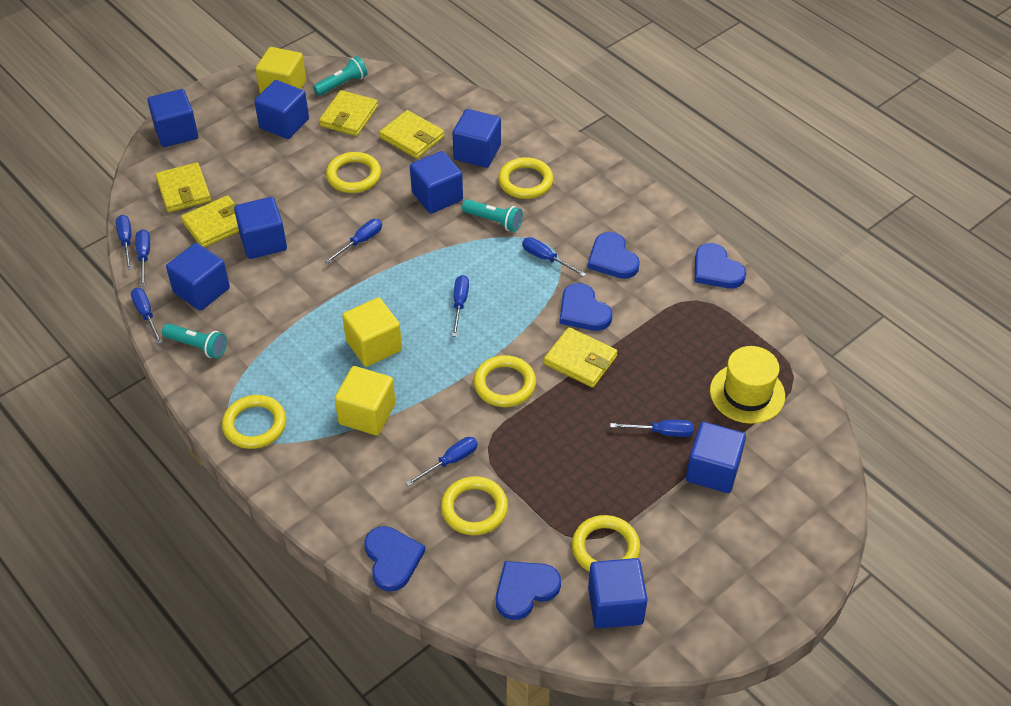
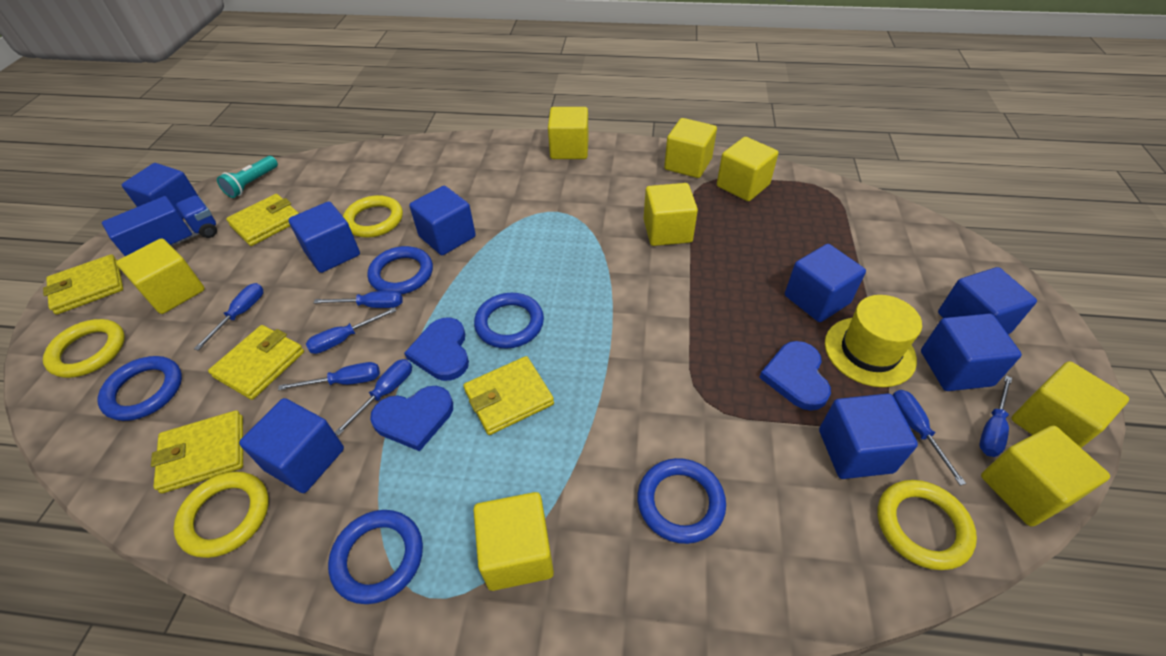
blue heart: [365,526,425,591] [496,561,561,620] [559,283,612,331] [587,232,640,279] [695,243,746,288] = 5 -> [370,386,453,451] [404,317,469,381] [759,341,831,411] = 3
blue ring: none = 0 -> [97,356,182,421] [328,510,423,604] [367,246,433,294] [474,293,544,349] [637,458,726,544] = 5
blue screwdriver: [116,215,132,270] [131,288,163,344] [135,229,150,287] [325,219,382,264] [406,437,478,486] [452,275,469,337] [522,237,586,277] [610,420,694,437] = 8 -> [194,283,263,350] [278,362,380,390] [306,307,397,354] [314,291,403,308] [334,359,412,436] [893,390,966,485] [979,376,1012,457] = 7
blue truck: none = 0 -> [102,196,217,256] = 1
turquoise flashlight: [162,323,227,359] [313,56,367,96] [462,199,523,232] = 3 -> [217,156,278,198] = 1
yellow cube: [255,47,306,94] [335,366,396,435] [342,297,402,367] = 3 -> [116,239,205,314] [473,492,554,591] [548,107,589,159] [644,183,698,246] [664,118,717,178] [717,137,778,201] [981,426,1110,527] [1011,361,1129,448] = 8
yellow ring: [222,395,286,449] [326,152,381,193] [441,476,508,535] [473,355,536,407] [498,157,553,199] [572,515,641,572] = 6 -> [43,319,125,378] [173,471,269,558] [343,195,403,238] [878,480,977,570] = 4

